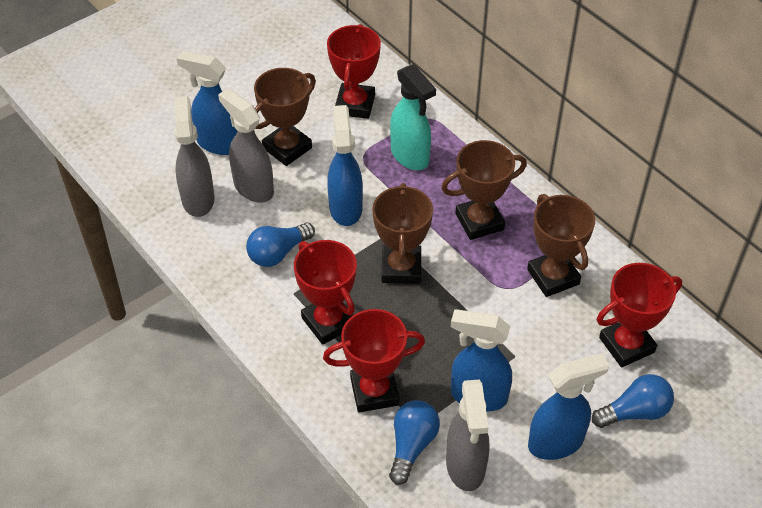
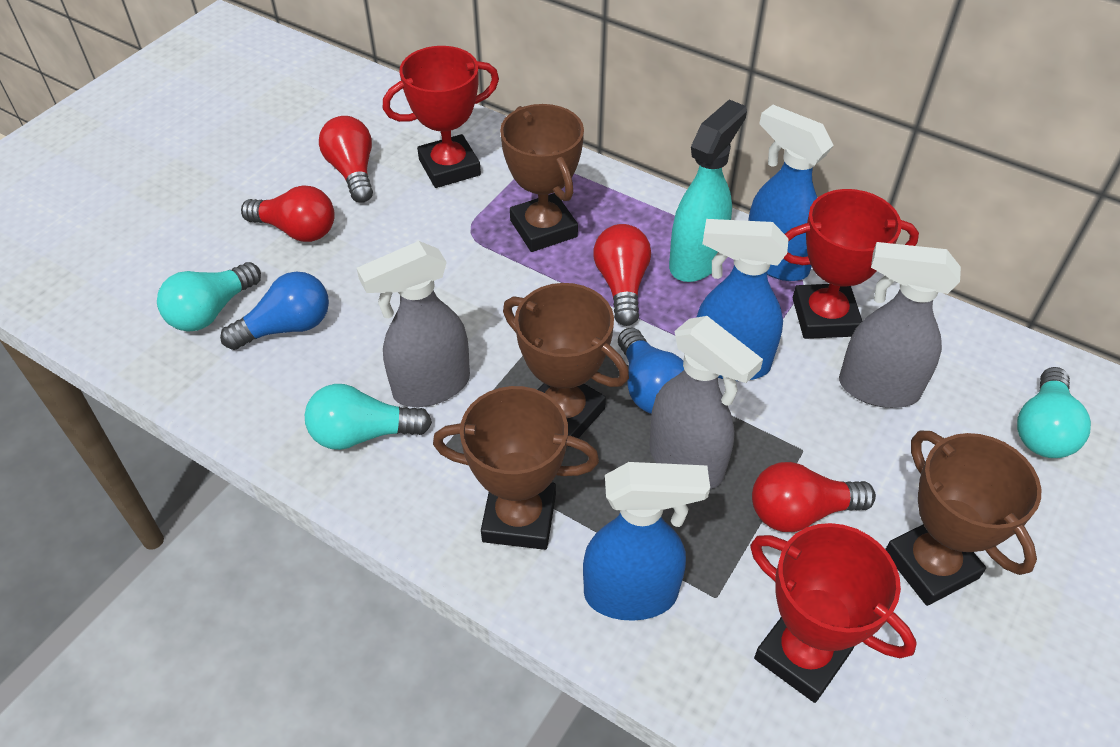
blue light bulb: [246,223,315,267] [389,400,440,485] [592,374,674,428] = 3 -> [220,271,329,350] [618,328,684,414] = 2
blue spray bottle: [177,51,237,155] [327,105,363,226] [451,310,512,411] [528,353,609,460] = 4 -> [583,462,710,621] [696,219,789,381] [748,105,834,281] = 3
red light bulb: none = 0 -> [241,185,335,242] [319,116,373,203] [593,224,651,326] [752,462,876,532] = 4
red trophy: [294,240,357,345] [323,309,425,412] [327,24,381,119] [597,263,682,367] = 4 -> [383,46,499,188] [750,523,917,703] [783,189,919,339] = 3
turquoise light bulb: none = 0 -> [157,262,261,331] [304,384,432,450] [1017,367,1091,458] = 3

